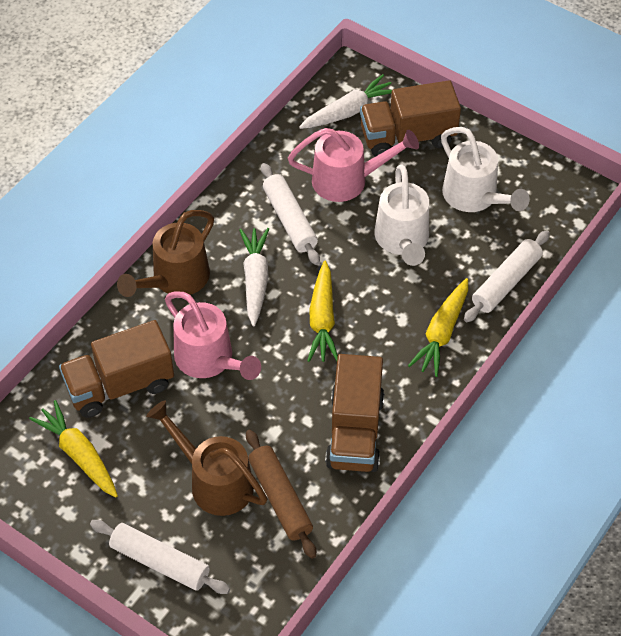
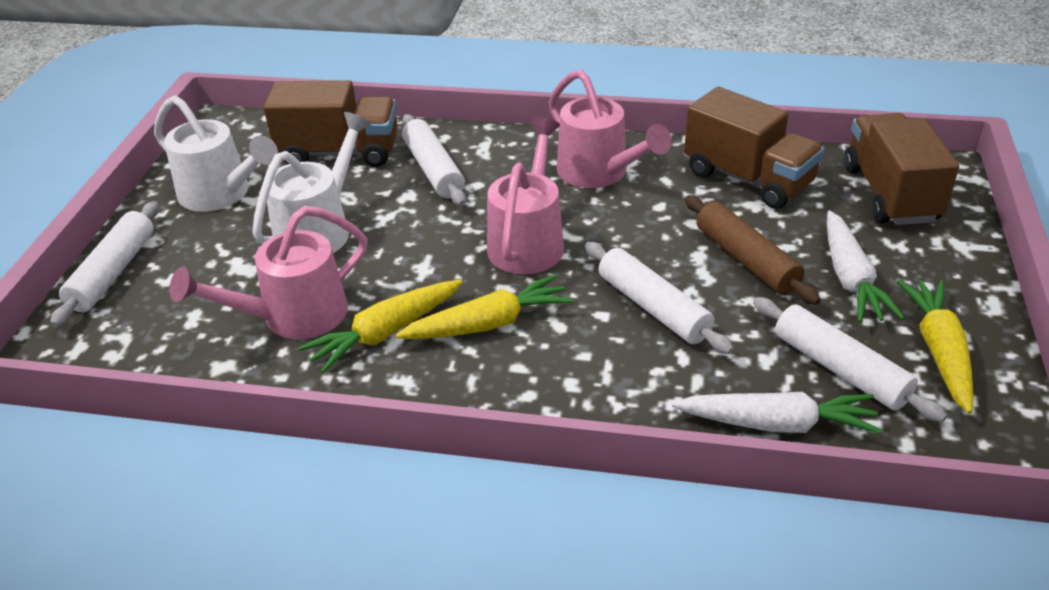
brown watering can: [117,210,214,297] [146,400,267,516] = 2 -> none = 0
pink watering can: [165,291,261,380] [288,128,419,202] = 2 -> [170,206,368,339] [487,118,564,274] [548,70,672,188] = 3
white rolling pin: [90,520,230,594] [261,163,320,265] [464,230,550,322] = 3 -> [50,201,159,327] [402,114,466,206] [585,242,734,354] [753,297,947,422] = 4

